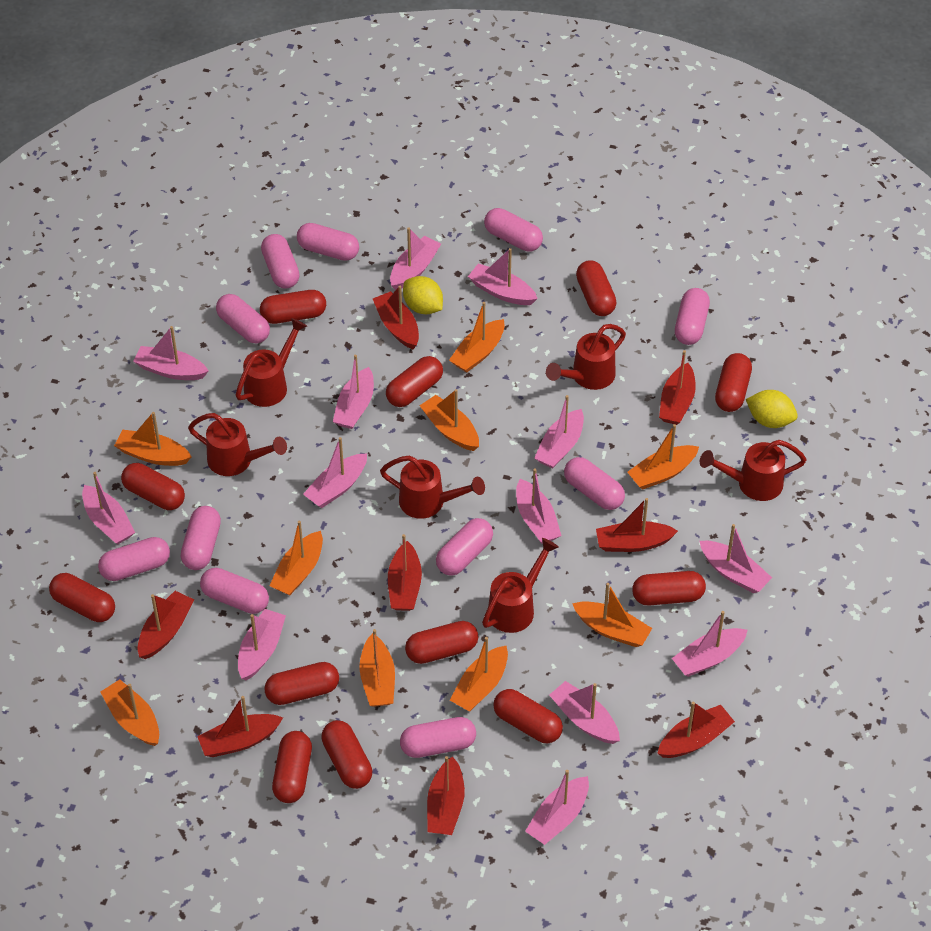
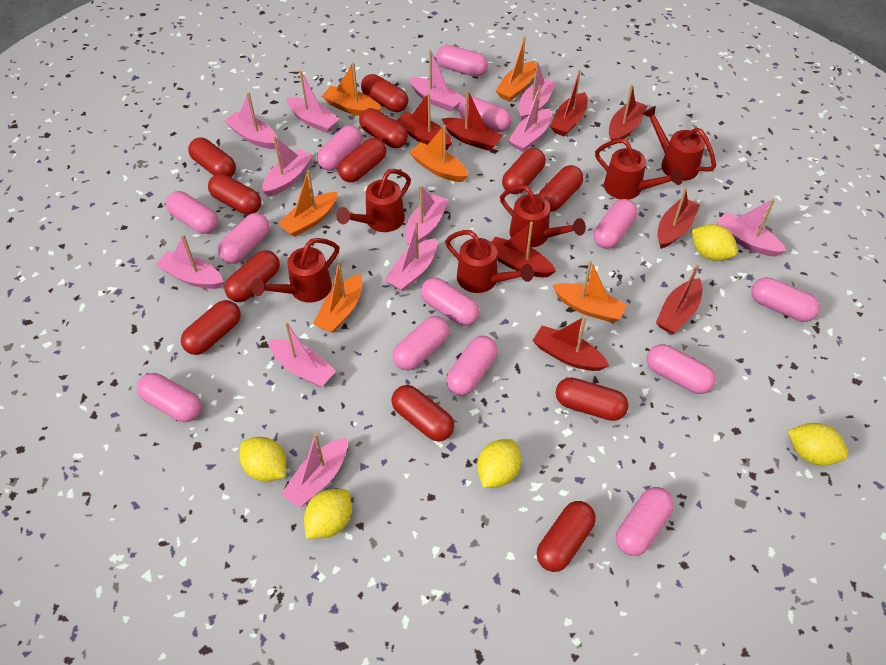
orange boat: [100,679,159,746] [114,412,192,466] [269,521,323,595] [360,629,395,707] [419,389,479,451] [449,302,505,373] [450,637,508,712] [572,583,652,647] [627,424,699,490] = 9 -> [277,170,338,237] [313,261,362,333] [322,62,381,116] [409,125,468,182] [496,36,536,102] [553,260,627,322] = 6
pink boat: [82,472,135,545] [133,326,208,380] [238,609,286,680] [303,437,367,508] [333,355,374,429] [390,227,441,290] [468,248,538,305] [516,468,562,544] [525,770,589,845] [534,395,584,469] [549,681,620,744] [672,611,747,677] [699,524,772,593] = 13 -> [156,234,224,289] [225,92,278,149] [262,136,314,197] [269,322,336,388] [281,433,348,508] [286,70,340,133] [385,221,437,291] [405,185,449,245] [409,50,464,112] [508,85,552,152] [519,61,556,120] [717,199,786,257] = 12
pink capsule: [98,537,170,581] [181,506,221,570] [200,568,269,614] [216,294,270,344] [261,234,300,289] [297,223,359,261] [400,717,476,758] [436,518,493,576] [484,208,543,252] [564,457,625,510] [675,288,710,345] = 11 -> [137,373,202,422] [166,191,218,234] [218,213,270,264] [317,125,362,171] [393,316,450,370] [421,278,480,326] [436,45,488,77] [447,336,497,395] [458,96,511,132] [594,199,637,249] [616,487,674,556] [647,344,716,394] [751,277,820,322] = 13
yellow lemon: [403,276,443,314] [746,390,798,428] = 2 -> [240,437,286,482] [304,489,352,539] [477,439,521,488] [691,224,737,261] [788,423,848,466] = 5

